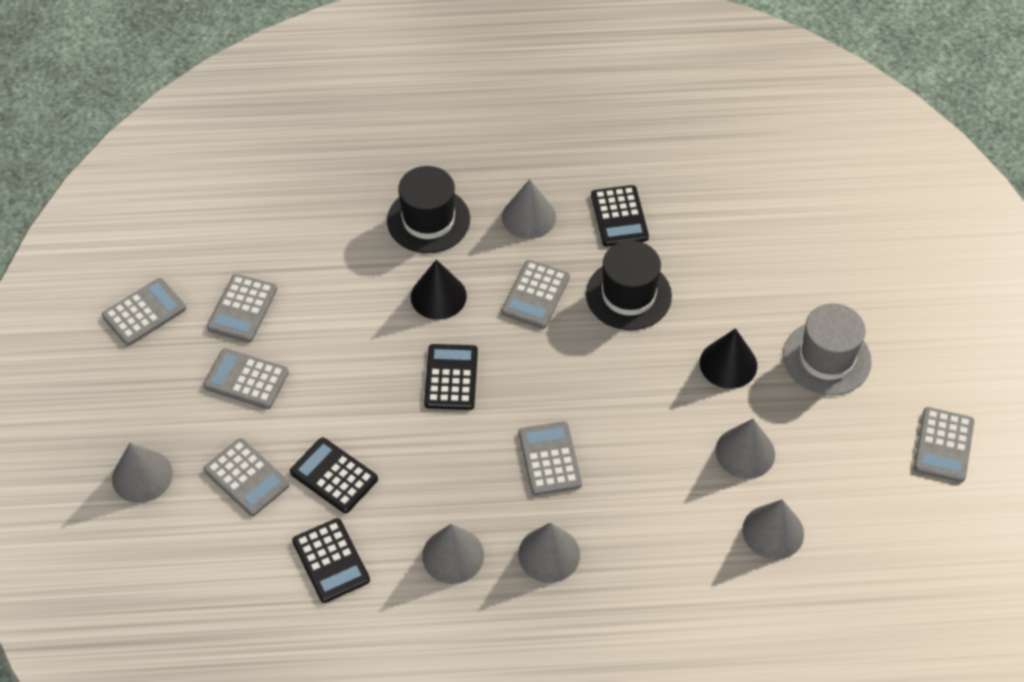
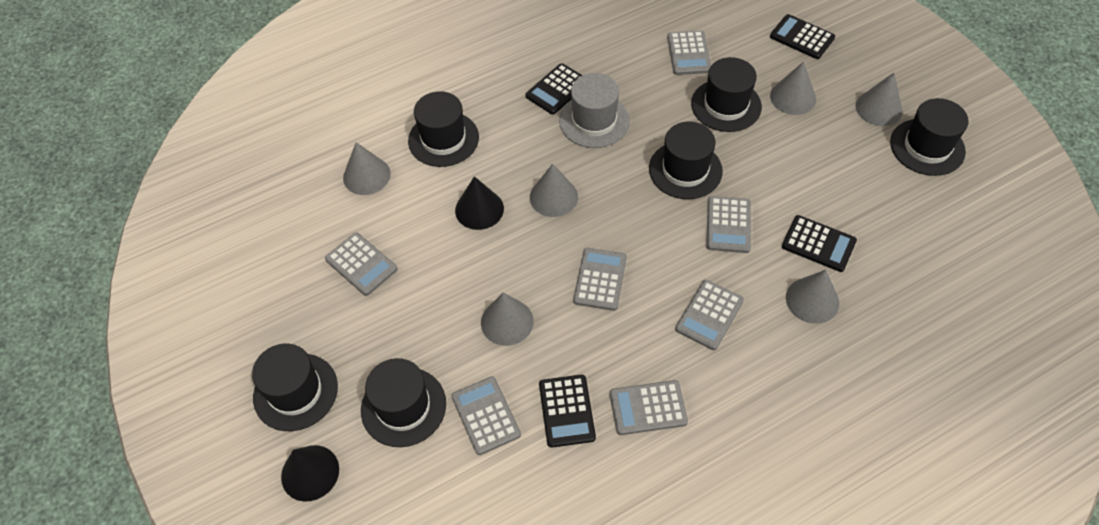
black hat: [387,166,470,253] [586,240,672,330] = 2 -> [252,344,338,431] [361,358,446,447] [408,91,479,167] [649,122,723,199] [691,57,762,132] [890,98,969,176] = 6

